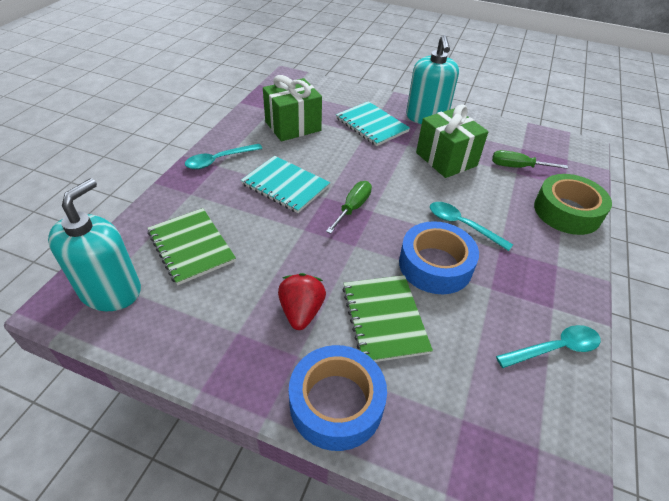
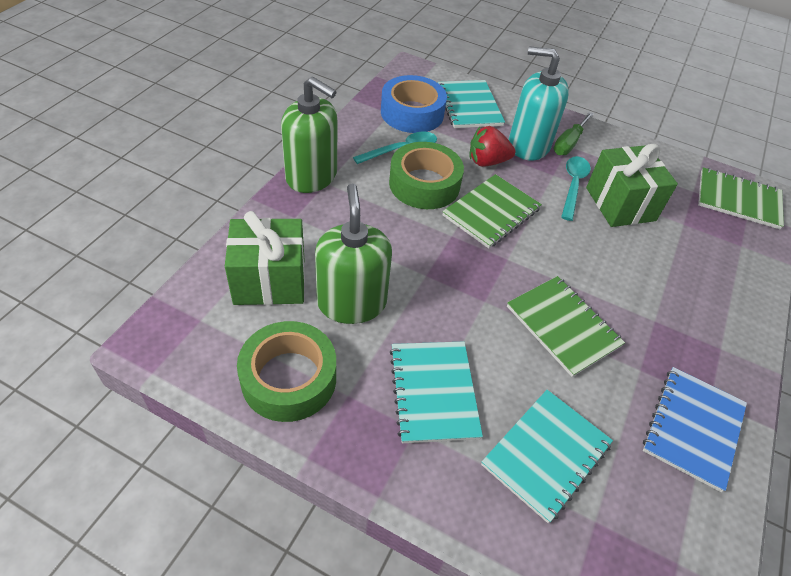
blue notebook: none = 0 -> [643,367,747,492] = 1
blue tape: [289,345,387,451] [399,221,479,294] = 2 -> [381,75,447,133] = 1
green notebook: [147,208,236,285] [342,275,433,362] = 2 -> [442,174,542,249] [507,276,625,377] [698,167,784,229] = 3
green screwdriver: [326,181,372,234] [492,150,568,169] = 2 -> [553,112,594,155] = 1
green soap dispenser: none = 0 -> [281,77,337,193] [315,184,392,324] = 2
green tape: [534,174,612,235] = 1 -> [237,321,336,422] [389,142,464,209] = 2
turquoise notebook: [241,156,330,213] [336,101,410,146] = 2 -> [389,341,483,443] [438,80,505,128] [481,390,613,523] = 3
turquoise soap dispenser: [48,178,141,311] [406,35,459,124] = 2 -> [509,46,569,161] = 1
turquoise spoon: [185,144,262,169] [430,202,513,251] [496,325,601,368] = 3 -> [353,132,437,164] [561,156,591,221] = 2

